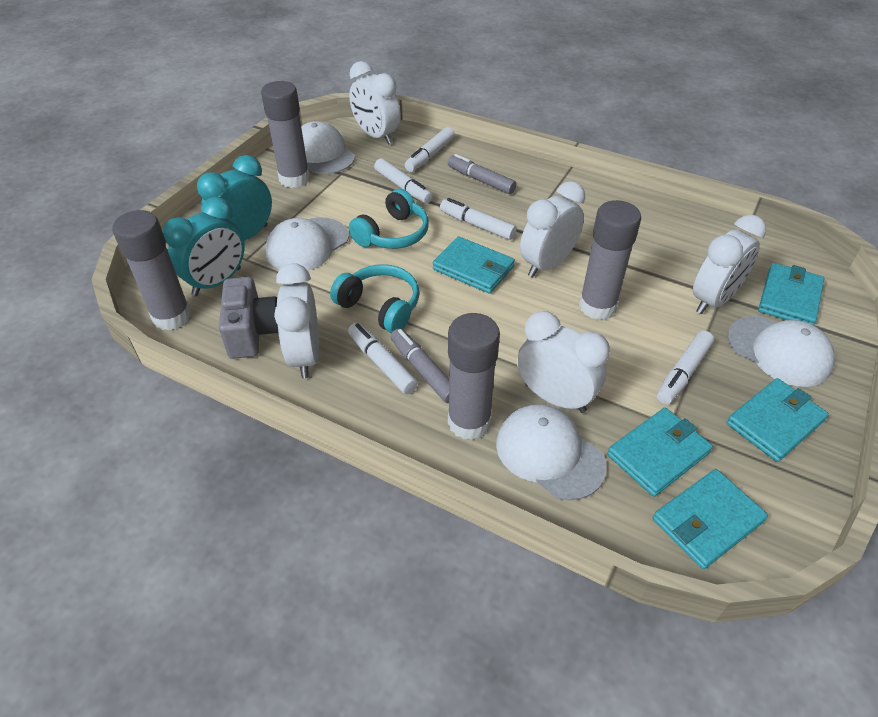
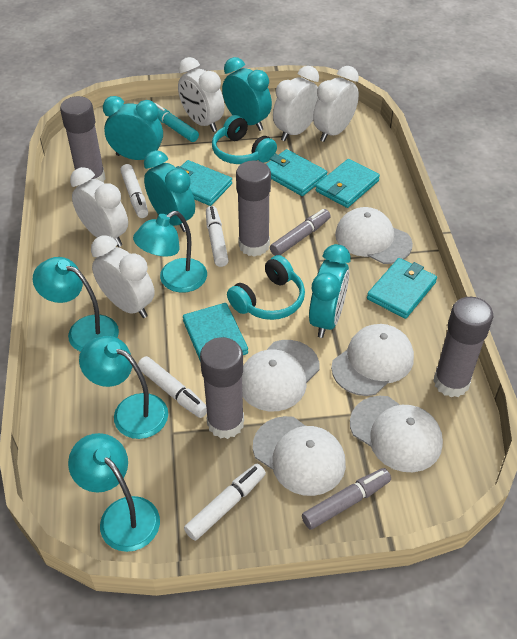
grey camera: [219,277,278,359] = 1 -> none = 0
turquoise clock: [162,197,245,296] [197,155,272,241] = 2 -> [103,96,163,160] [144,150,195,232] [222,57,272,131] [309,244,350,338] = 4
turquoise lamp: none = 0 -> [33,257,119,352] [68,433,160,552] [79,336,168,439] [133,211,207,293] = 4
turquoise marker: none = 0 -> [155,103,199,142] = 1
white cap: [266,217,349,271] [301,121,355,174] [496,404,607,501] [728,316,835,387] = 4 -> [242,340,320,411] [253,416,346,496] [331,324,414,396] [335,207,413,264] [350,396,443,472] = 5
white marker: [348,323,418,394] [374,158,433,204] [405,127,454,172] [440,198,517,240] [657,331,714,404] = 5 -> [120,164,148,218] [138,356,207,418] [184,464,266,541] [206,206,229,267] = 4

